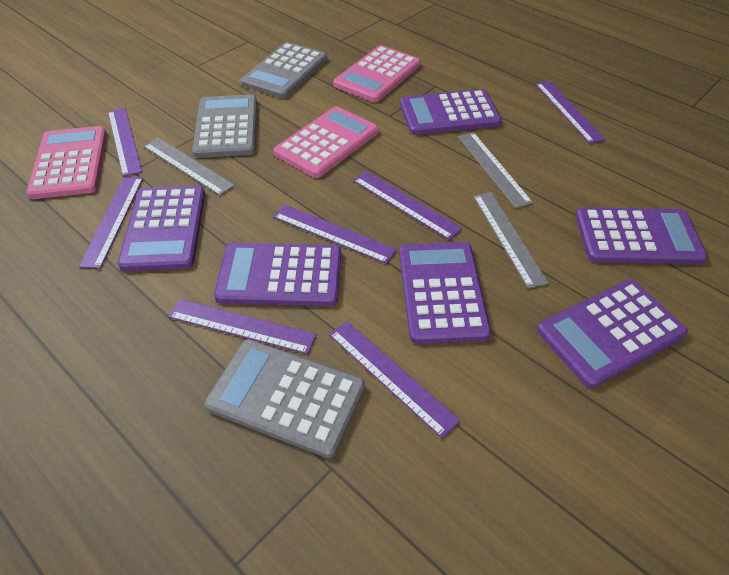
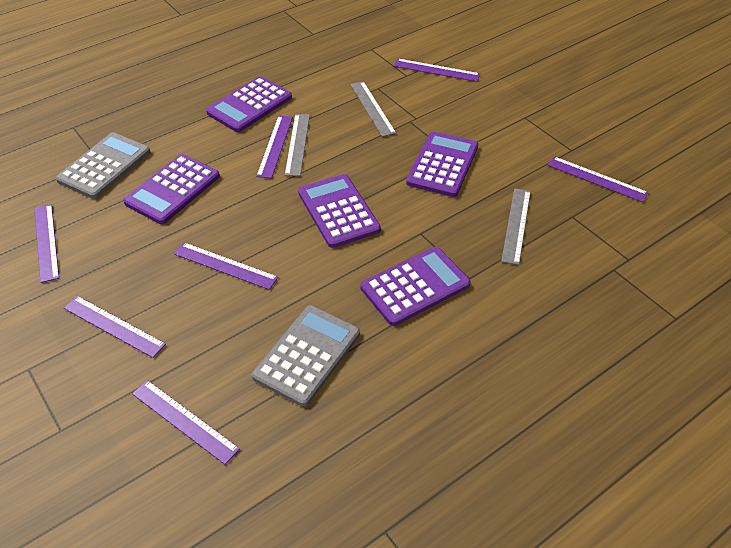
grey calculator: [192,94,257,158] [204,339,365,458] [240,42,327,98] = 3 -> [56,132,150,199] [252,305,360,407] = 2
pink calculator: [26,126,107,199] [273,106,378,178] [333,45,421,102] = 3 -> none = 0
purple calculator: [118,186,205,271] [214,243,341,306] [399,242,491,344] [400,89,502,135] [537,279,688,388] [575,207,708,264] = 6 -> [123,154,220,224] [206,76,292,132] [298,174,381,248] [361,247,471,326] [406,131,478,197] = 5

